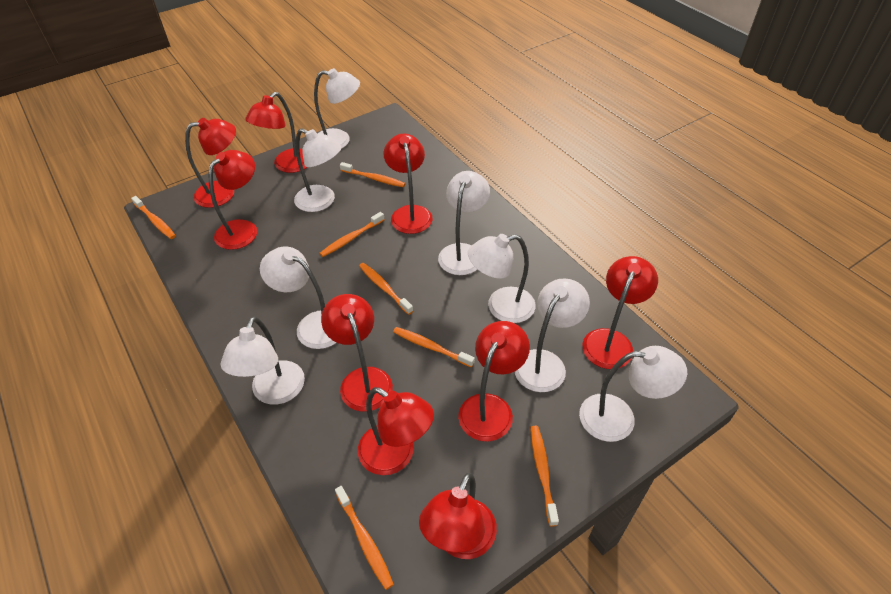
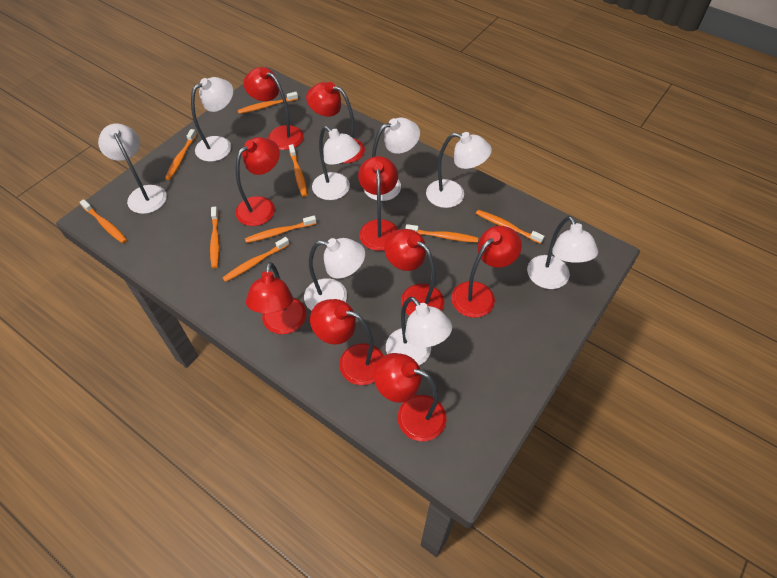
orange toothbrush: [131,196,176,239] [320,212,385,257] [335,486,394,590] [340,162,406,187] [359,263,413,315] [393,327,475,367] [530,426,559,526] = 7 -> [80,199,127,243] [165,129,197,180] [210,206,219,268] [222,237,290,282] [238,92,298,114] [245,215,317,243] [289,144,307,197] [405,224,478,243] [476,210,544,244] = 9

